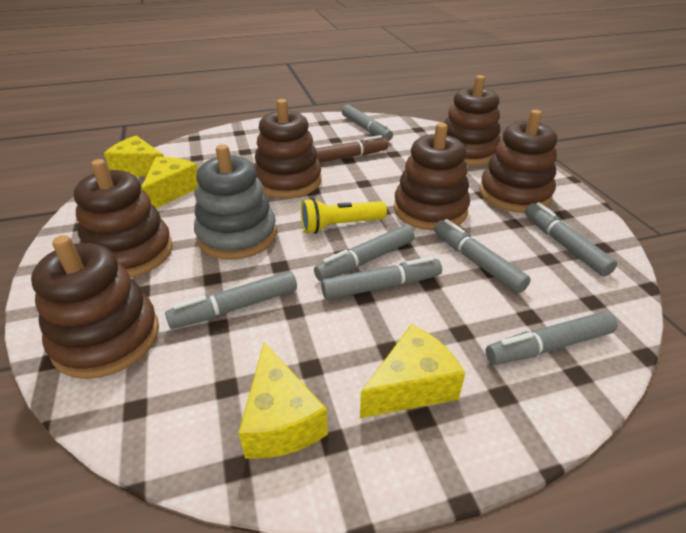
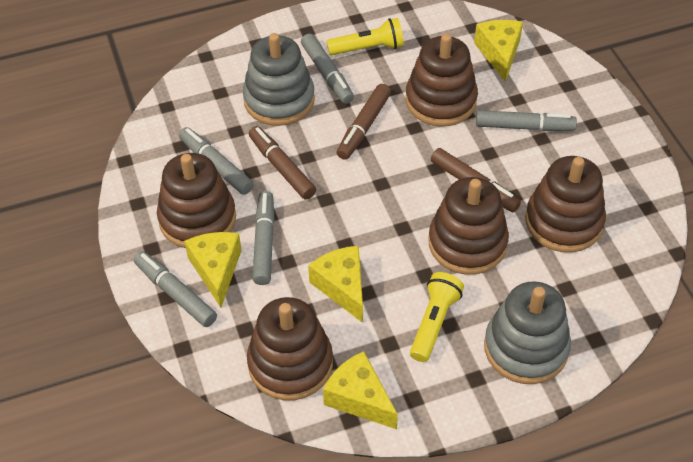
brown marker: [316,135,388,162] = 1 -> [249,126,316,199] [337,84,391,160] [431,148,521,212] = 3
brown stacking toy: [31,235,159,379] [74,159,173,278] [254,99,322,198] [394,123,470,231] [444,75,501,166] [479,110,557,213] = 6 -> [157,153,236,248] [247,297,333,400] [405,34,478,127] [428,177,509,275] [525,156,606,253] = 5
grey marker: [165,271,297,329] [314,225,414,281] [321,257,442,300] [342,105,393,141] [434,219,531,293] [486,311,618,365] [525,202,617,276] = 7 -> [134,251,217,327] [179,127,254,195] [253,191,275,285] [301,33,354,104] [476,110,577,131] = 5
grey stacking toy: [194,144,277,260] = 1 -> [243,33,315,126] [484,281,571,384] = 2
yellow flashlight: [301,198,387,234] = 1 -> [327,18,404,55] [410,272,464,362] = 2

